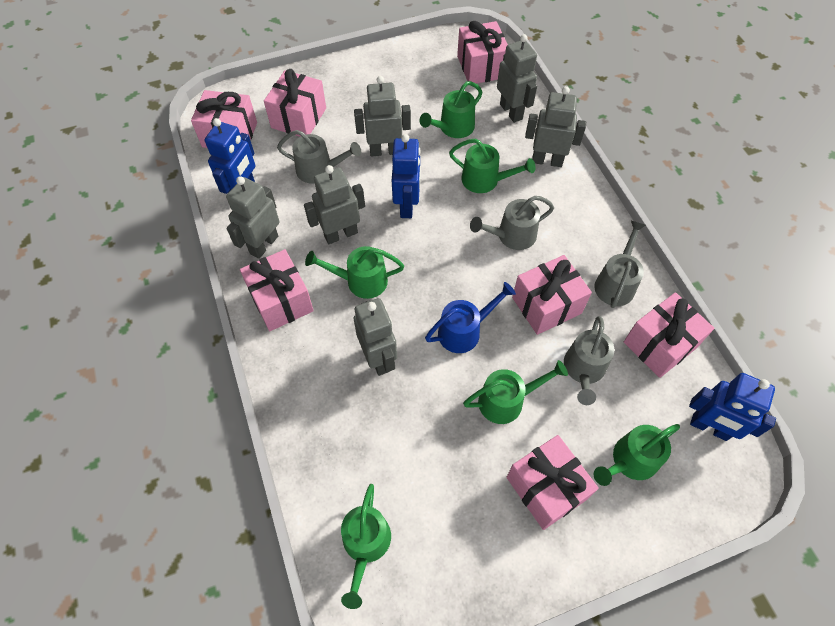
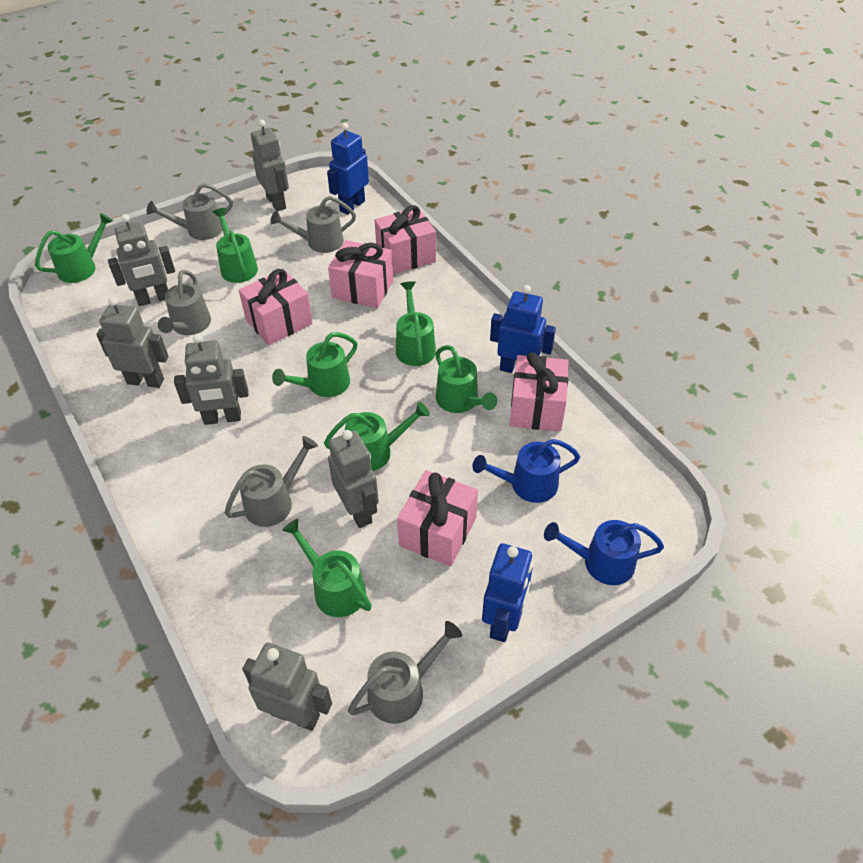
blue watering can: [425,282,516,353] = 1 -> [473,439,580,503] [544,520,664,585] = 2
green watering can: [305,246,404,299] [341,484,391,609] [420,81,483,138] [449,138,536,193] [463,360,568,424] [594,424,680,486] = 6 -> [35,213,113,283] [213,208,258,283] [272,332,358,397] [282,519,372,617] [324,402,430,471] [396,281,436,366] [435,345,497,413] = 7
grey watering can: [277,130,361,184] [470,196,554,250] [564,316,614,405] [594,221,646,308] = 4 -> [146,183,233,240] [158,270,211,335] [224,436,318,527] [270,196,356,253] [348,621,462,724] = 5
pink gift: [191,90,257,148] [240,249,314,331] [264,69,326,137] [457,21,508,84] [507,435,599,530] [512,255,592,335] [624,292,714,378] = 7 -> [239,269,313,345] [328,240,393,308] [374,205,436,274] [397,470,478,567] [510,352,569,432] = 5

